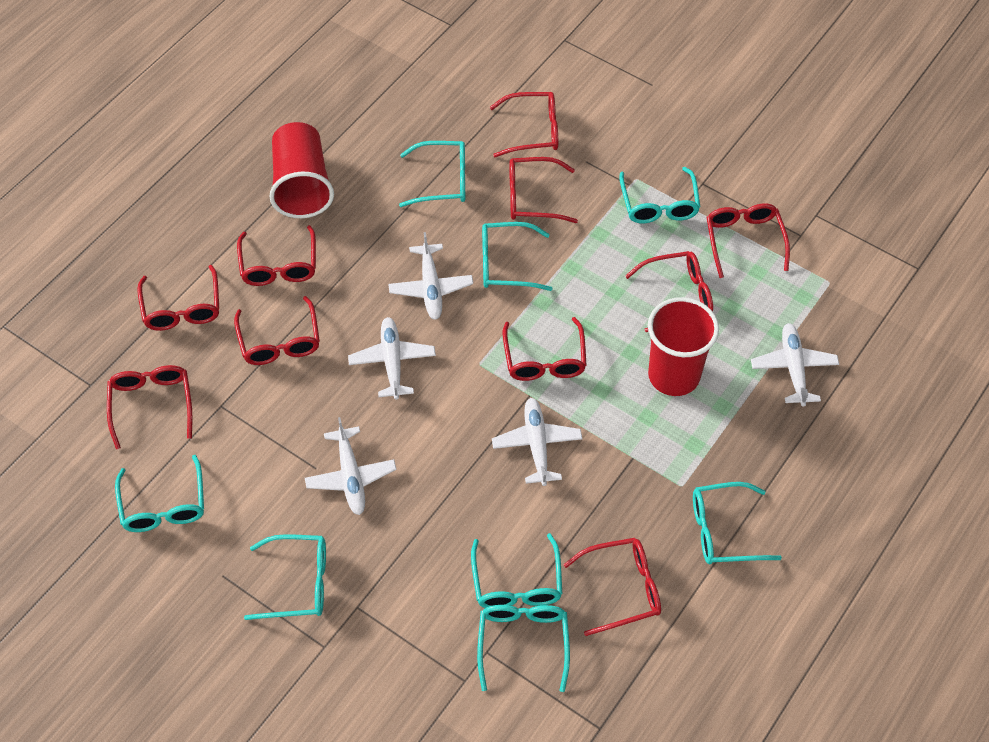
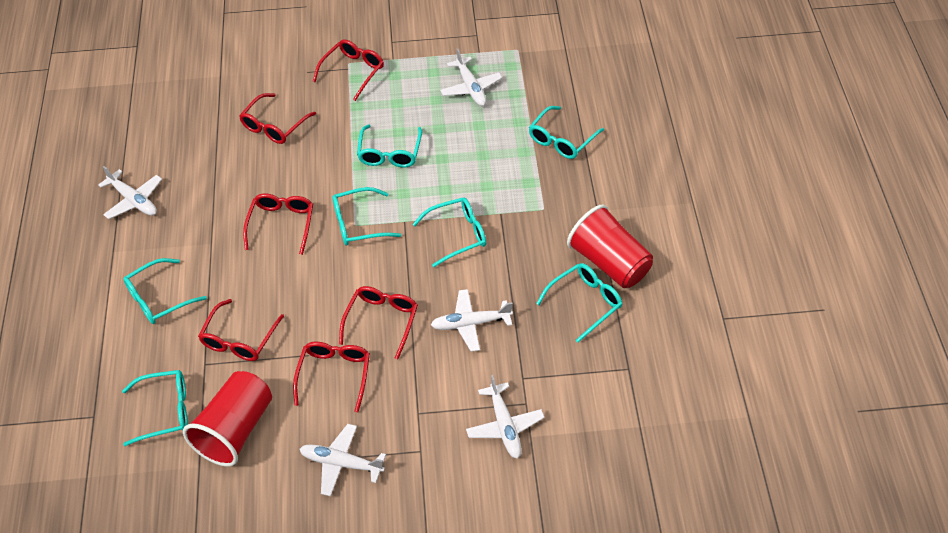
red glasses: [107,365,192,449] [137,265,219,331] [234,296,320,365] [237,225,316,286] [490,92,558,157] [503,317,586,381] [509,157,578,223] [563,538,661,636] [625,251,713,332] [706,203,790,278] = 10 -> [198,299,284,361] [239,93,316,144] [243,194,313,255] [293,342,370,412] [313,40,384,101] [339,286,418,359] = 6
turquoise glasses: [115,455,204,532] [244,534,326,620] [399,141,465,207] [471,533,562,608] [477,605,570,692] [482,222,552,291] [619,167,700,223] [693,482,782,564] = 8 -> [122,370,188,446] [123,258,207,324] [332,187,401,245] [357,124,422,168] [413,198,486,267] [529,106,604,159] [536,263,623,343] = 7

